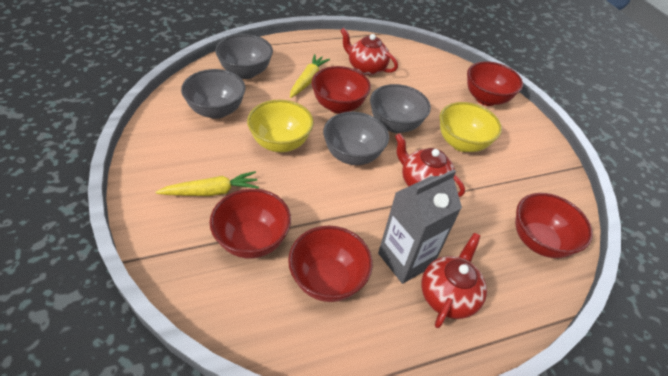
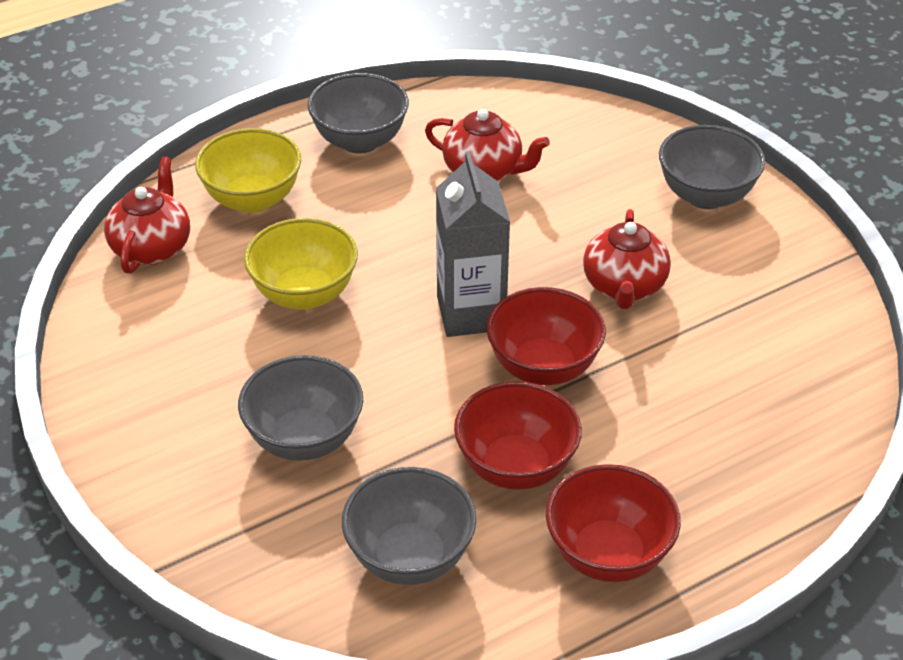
red bowl: [210,189,291,259] [288,226,373,302] [312,66,371,114] [467,61,523,106] [515,193,593,258] = 5 -> [454,381,582,490] [486,287,606,385] [546,464,681,582] = 3
yellow carrot: [155,171,259,196] [290,54,330,98] = 2 -> none = 0

